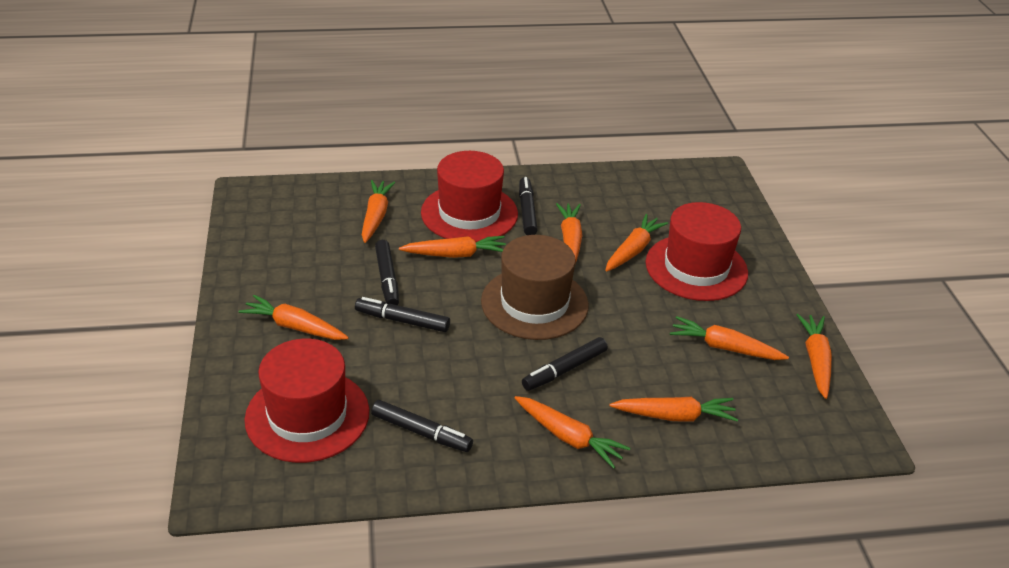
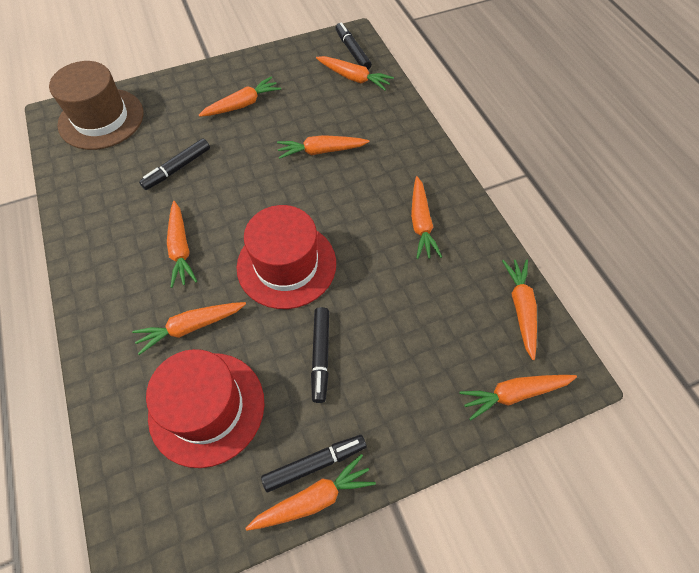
black marker: [355,297,450,332] [371,400,473,452] [375,240,399,305] [519,177,538,235] [522,337,608,391] = 5 -> [139,138,210,190] [261,435,367,492] [311,307,329,403] [336,22,372,70] = 4
red hat: [245,339,369,463] [421,151,518,242] [645,202,748,301] = 3 -> [146,349,264,468] [237,205,336,309] = 2

